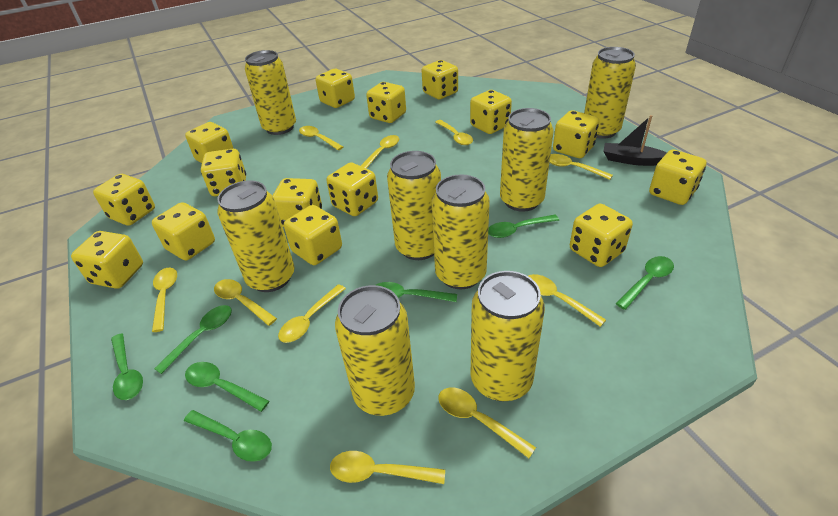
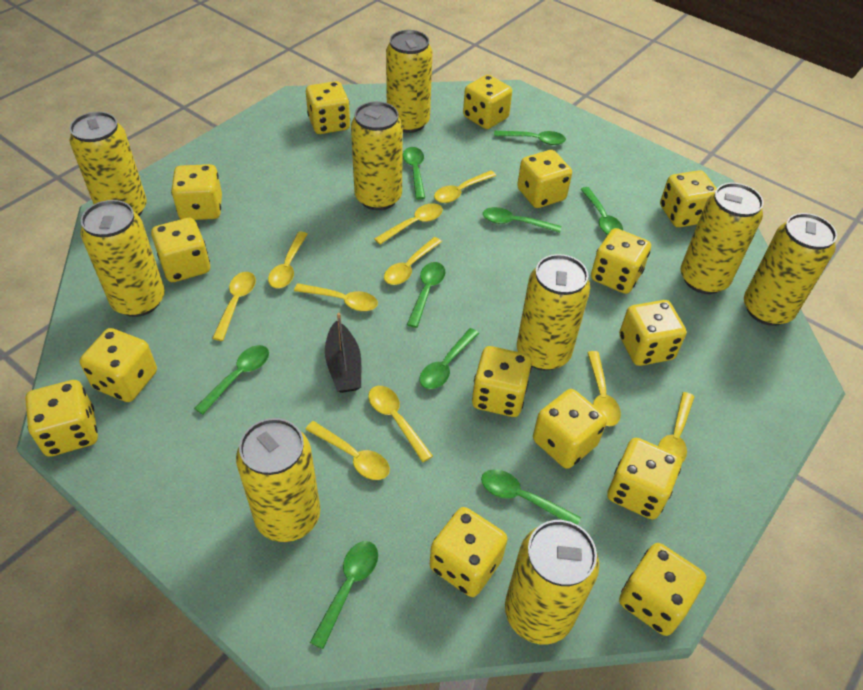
green spoon: [111,333,143,400] [154,305,232,374] [184,410,272,462] [185,362,269,412] [376,282,457,302] [488,215,559,238] [615,256,674,310] = 7 -> [194,345,269,415] [310,541,378,649] [403,147,425,199] [407,262,445,328] [419,328,479,389] [481,469,581,525] [483,207,561,233] [494,131,566,145] [580,187,623,235] = 9
yellow can: [217,180,294,292] [245,50,296,135] [335,285,415,416] [387,151,441,260] [432,174,490,289] [470,271,545,401] [500,108,554,212] [584,47,636,139] = 8 -> [69,112,147,216] [80,200,165,317] [236,418,320,542] [351,101,403,210] [386,30,433,133] [505,520,599,644] [517,254,590,371] [681,183,764,294] [744,213,837,326] = 9

